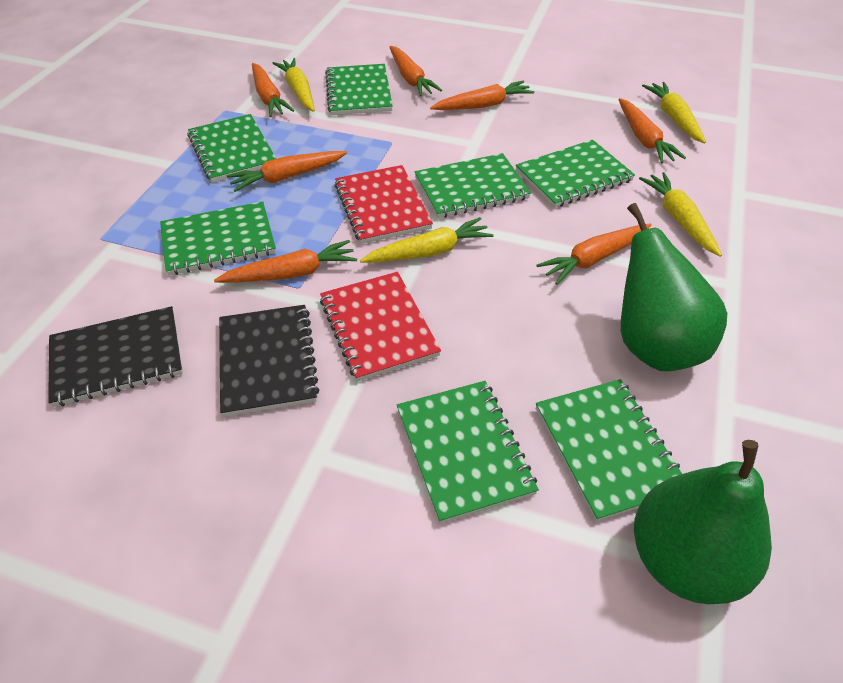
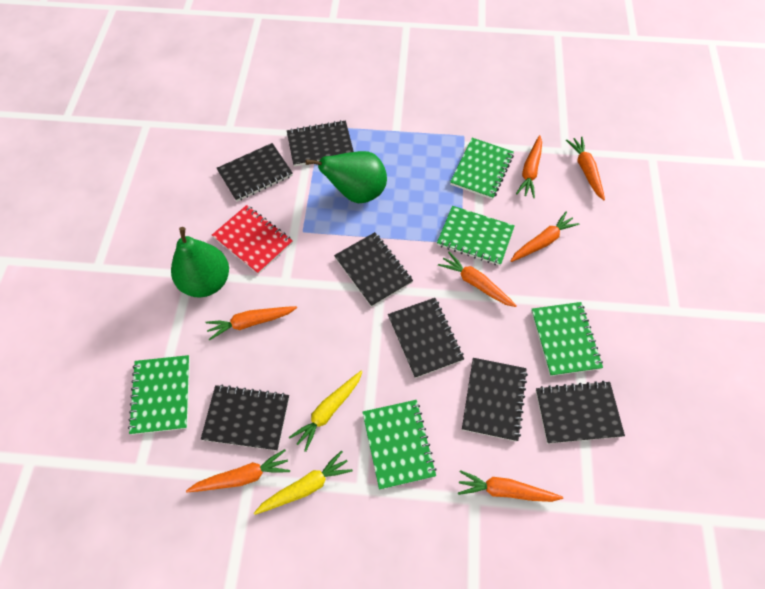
black notebook: [48,306,183,407] [219,305,319,417] = 2 -> [201,385,289,451] [217,143,293,202] [287,120,354,167] [334,232,413,307] [388,298,464,378] [462,358,528,442] [536,381,625,444] = 7
green notebook: [160,201,276,275] [188,114,276,183] [325,64,393,115] [397,381,539,524] [415,153,531,218] [516,140,635,208] [536,379,682,522] = 7 -> [128,355,190,435] [363,400,437,489] [437,206,515,266] [450,138,514,199] [531,302,603,376] = 5
red notebook: [320,272,441,382] [334,165,433,244] = 2 -> [212,205,293,274] = 1
yellow carrot: [273,58,315,112] [360,217,494,263] [639,172,722,257] [642,82,706,143] = 4 -> [254,450,353,515] [289,370,363,452] = 2

